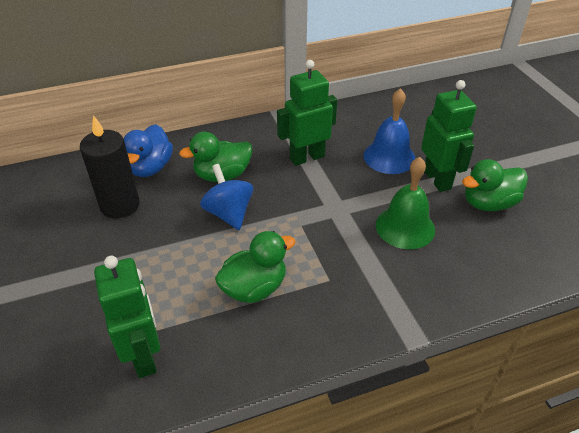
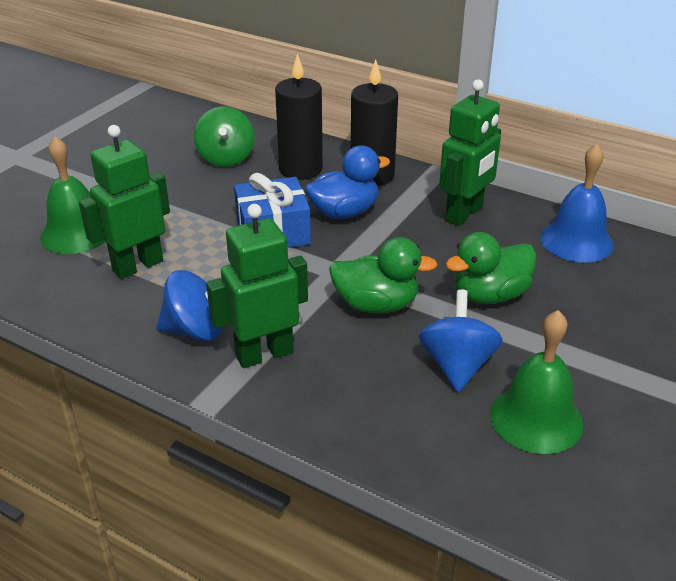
black candle: [80,115,140,218] = 1 -> [275,54,323,180] [351,59,398,186] = 2
blue gift: none = 0 -> [234,173,311,248] = 1
blue spinning top: [200,164,253,230] = 1 -> [156,270,223,341] [419,290,503,392] = 2
green bell: [376,157,435,249] = 1 -> [40,137,105,254] [490,310,583,454] = 2
green duck: [179,132,252,182] [215,231,295,303] [462,159,528,211] = 3 -> [329,237,438,313] [446,232,537,304] = 2
green spinning top: none = 0 -> [194,106,254,167] = 1

